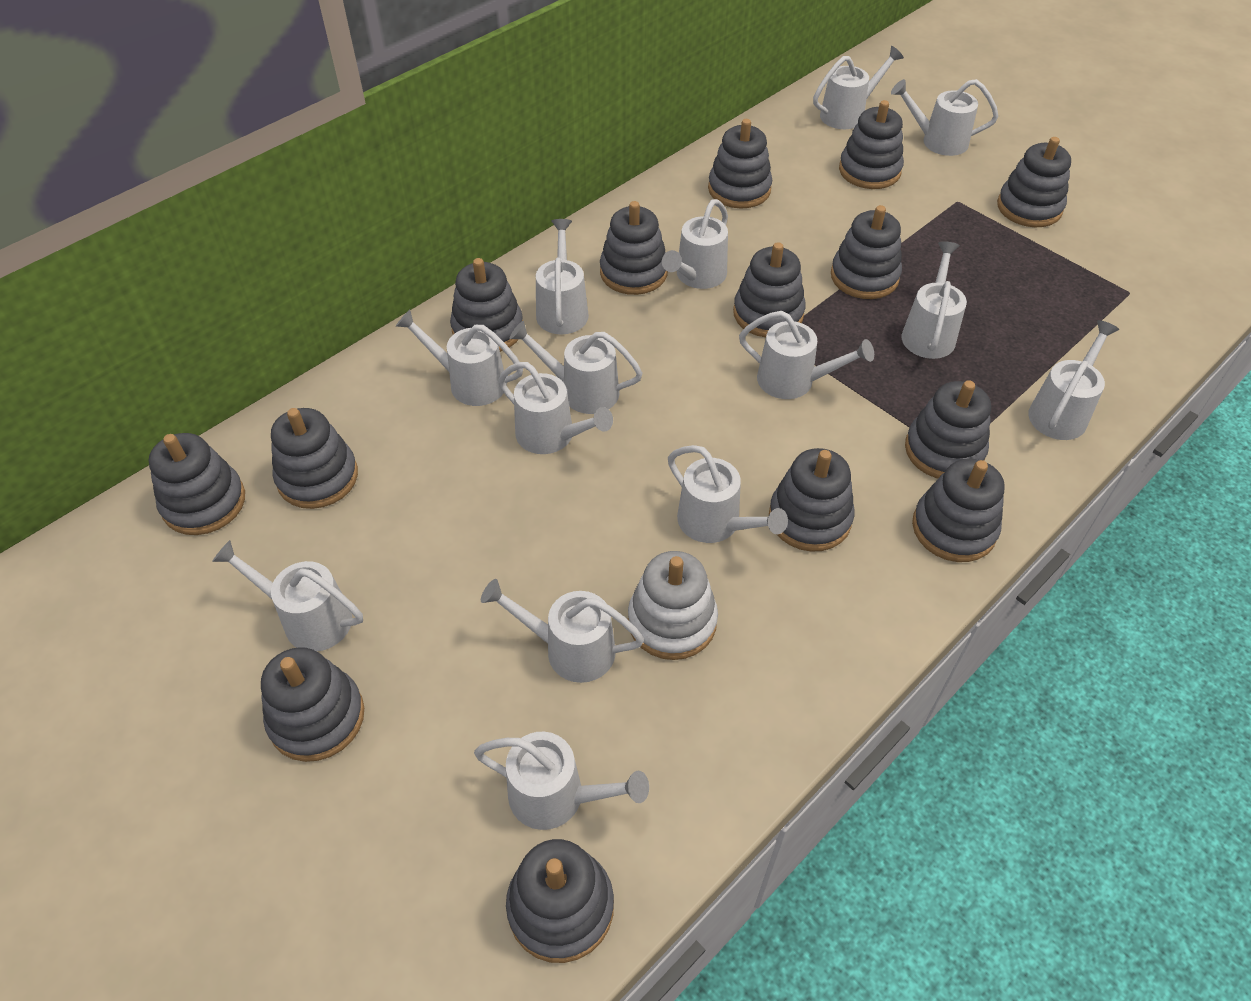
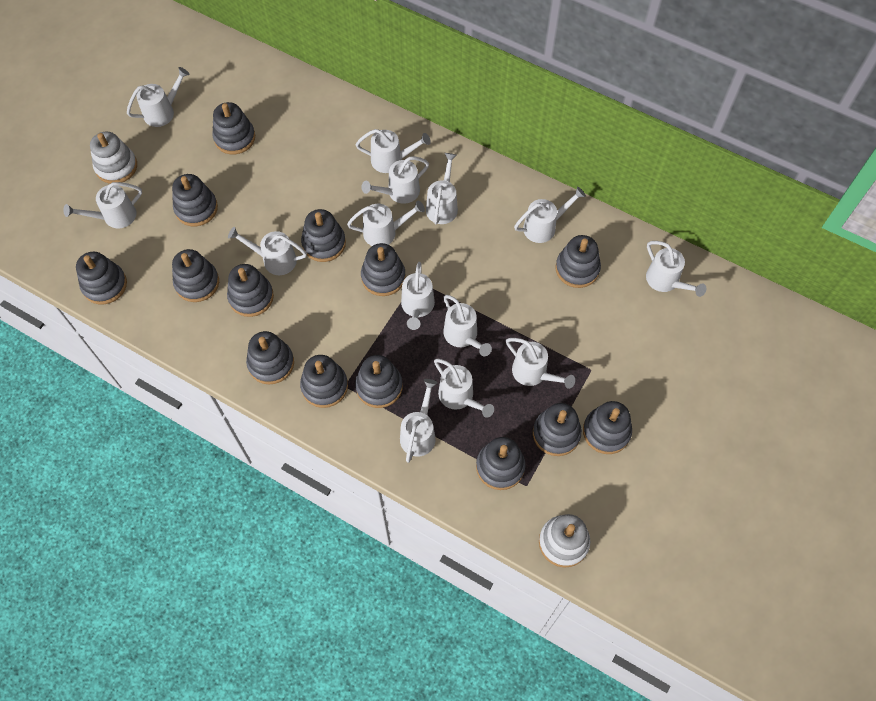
white stacking toy: [628,551,718,660] = 1 -> [90,132,137,184] [539,514,590,568] = 2

